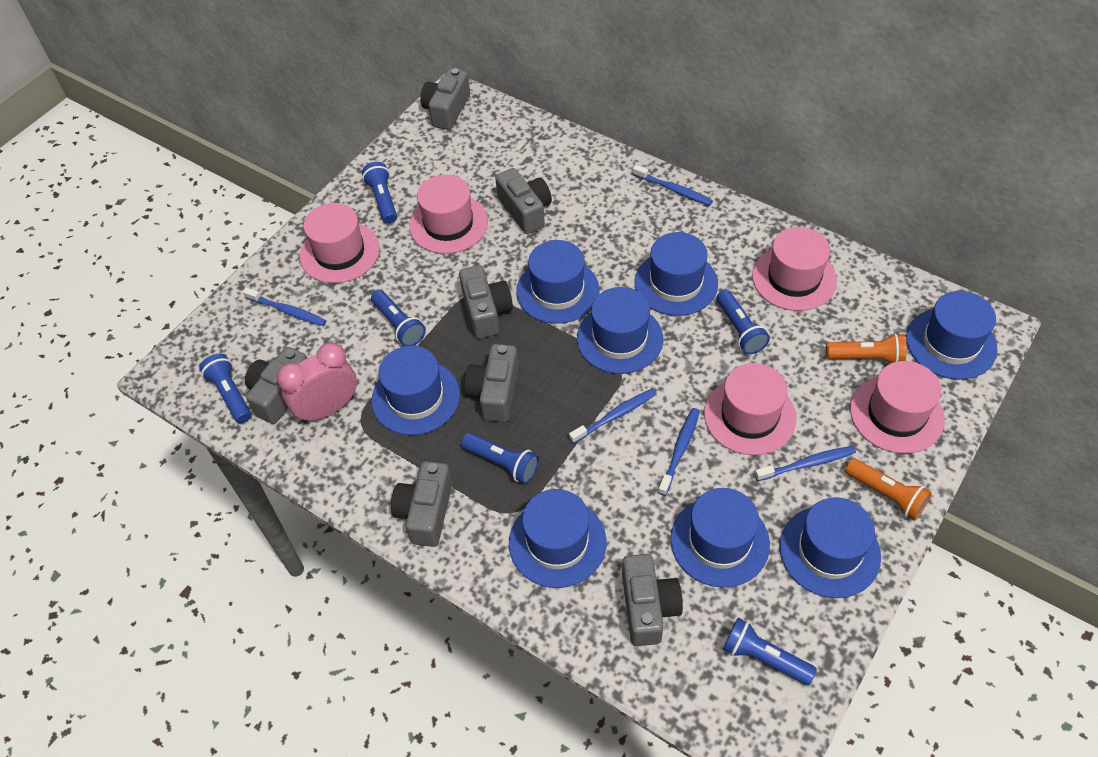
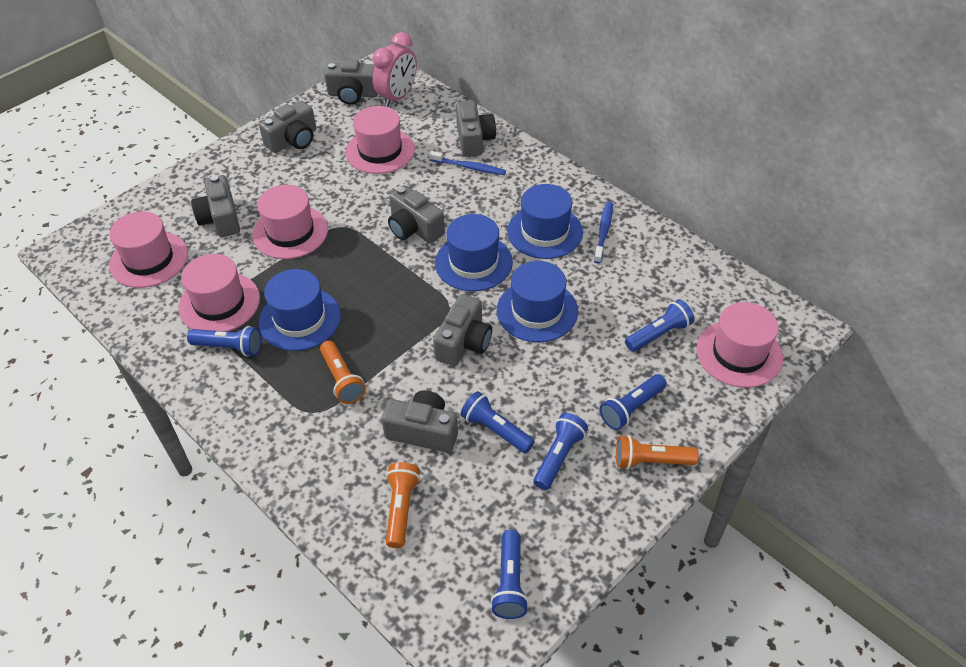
blue hat: [371,346,460,435] [509,489,606,588] [516,240,599,324] [577,287,663,374] [634,232,718,316] [670,488,770,588] [780,497,881,598] [906,291,998,380] = 8 -> [259,269,341,351] [435,214,513,291] [497,261,578,342] [507,184,583,259] = 4
blue toothbrush: [243,287,327,326] [569,388,657,444] [633,165,713,206] [658,408,700,496] [754,446,856,481] = 5 -> [429,151,506,175] [594,202,613,264] = 2
orange flashlight: [826,333,907,363] [845,458,932,520] = 2 -> [320,341,366,404] [386,462,420,548] [616,435,699,469] = 3

